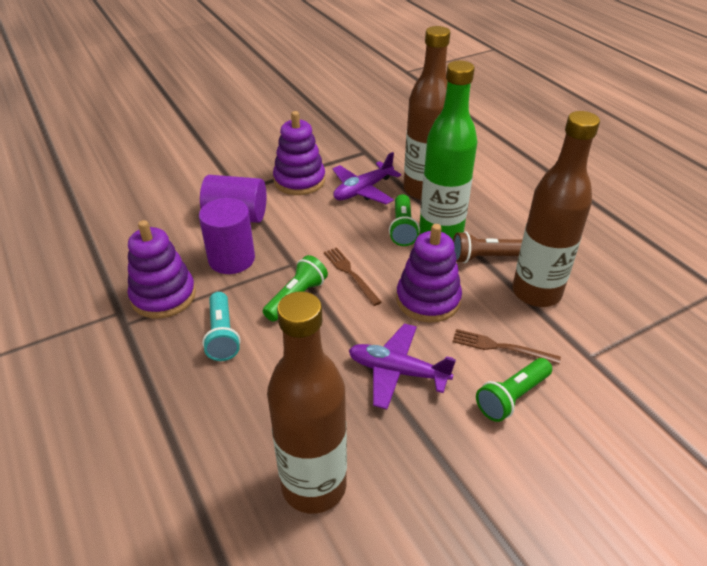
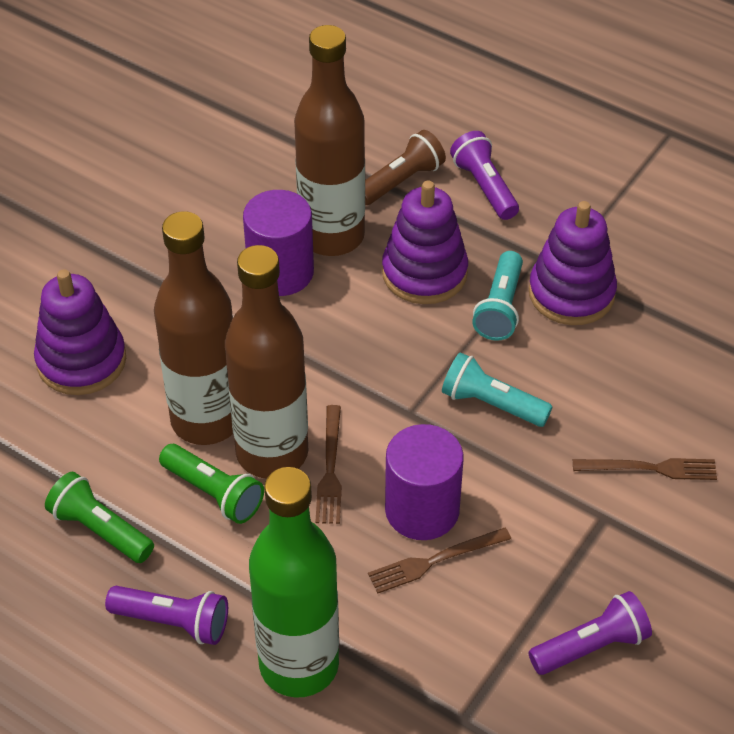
brown fork: [324,247,382,306] [453,329,561,364] = 2 -> [315,405,342,524] [368,527,511,593] [573,458,717,480] = 3
green flashlight: [263,255,328,322] [389,194,420,246] [476,358,552,422] = 3 -> [45,471,154,563] [159,444,264,524] = 2
purple flashlight: none = 0 -> [105,586,228,645] [450,131,519,220] [528,591,652,675] = 3
purple plane: [332,152,401,204] [349,324,456,409] = 2 -> none = 0
turquoise flashlight: [202,292,240,361] = 1 -> [442,352,553,427] [472,251,523,341] = 2

